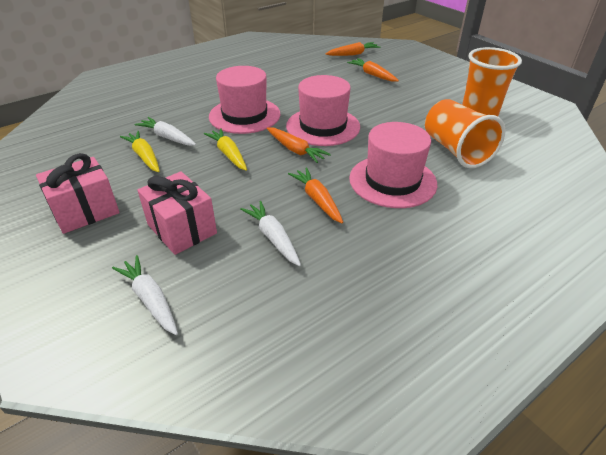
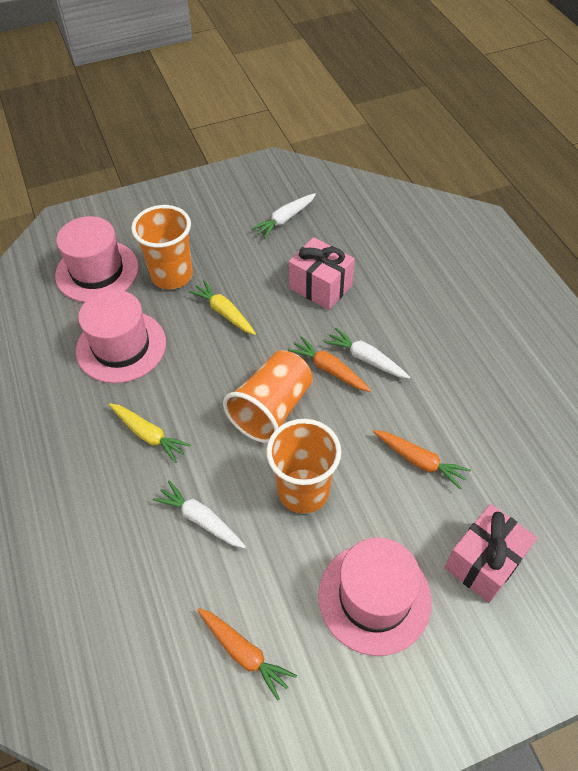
orange carrot: [267,127,331,163] [288,168,343,223] [325,42,380,56] [347,58,399,82] = 4 -> [197,608,297,701] [288,336,371,392] [373,430,471,489] = 3
orange cup: [425,99,506,168] [462,47,522,116] = 2 -> [131,205,193,289] [223,350,313,443] [266,419,341,514] = 3

